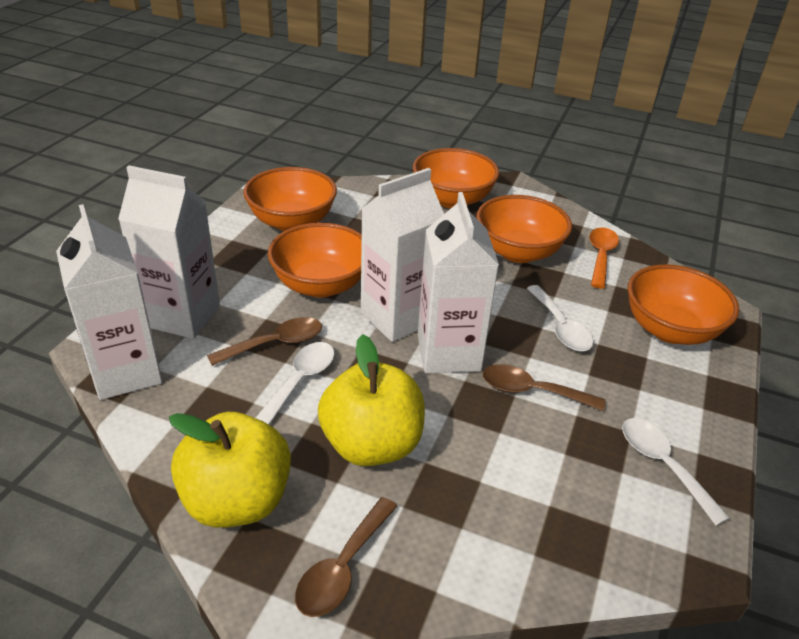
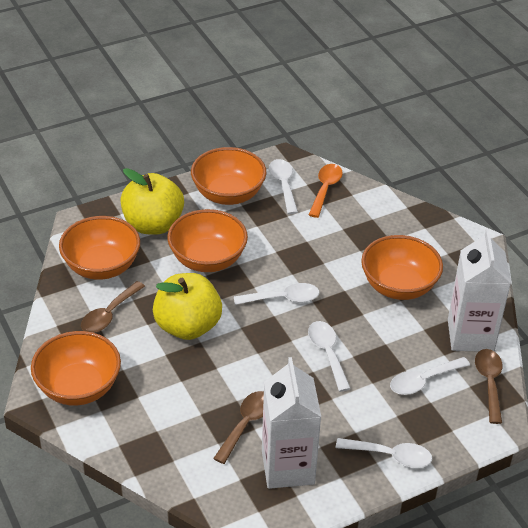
white carton: [56,204,162,400] [118,165,220,339] [361,168,444,342] [418,192,499,373] = 4 -> [262,357,321,489] [448,228,511,351] = 2
white spoon: [256,342,335,425] [526,285,593,352] [622,418,729,526] = 3 -> [234,283,319,305] [269,159,298,214] [308,321,351,392] [335,438,432,468] [390,357,470,395] = 5

